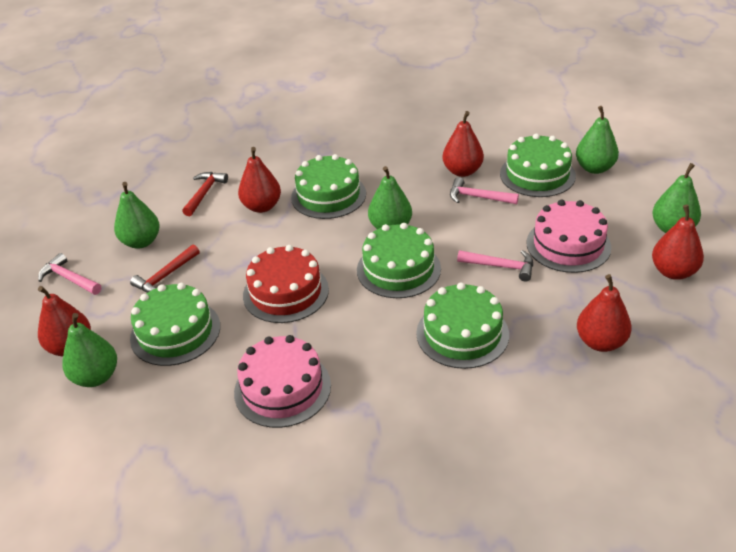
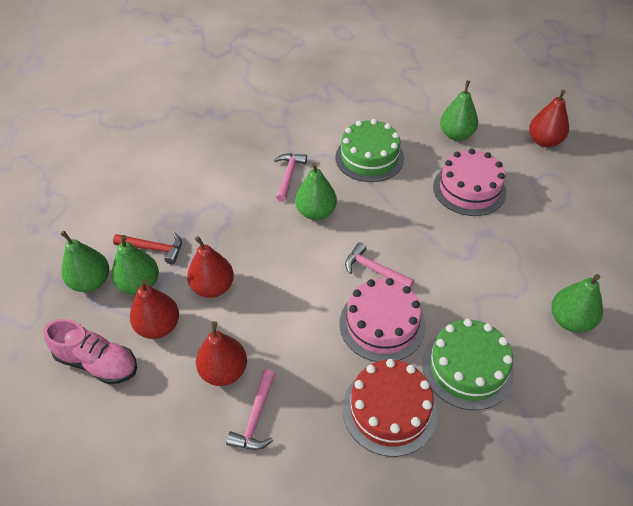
green cake: [130,283,220,366] [291,154,366,219] [357,223,441,298] [416,283,509,369] [500,134,576,197] = 5 -> [335,119,404,182] [422,319,514,410] = 2
pink shoe: none = 0 -> [44,319,137,384] = 1
red hammer: [130,244,200,293] [182,172,228,216] = 2 -> [113,233,182,264] = 1
red pear: [38,286,91,356] [238,147,281,213] [443,111,484,177] [577,274,632,352] [652,204,704,280] = 5 -> [130,279,179,339] [187,236,234,298] [196,321,247,386] [529,90,569,147] = 4

